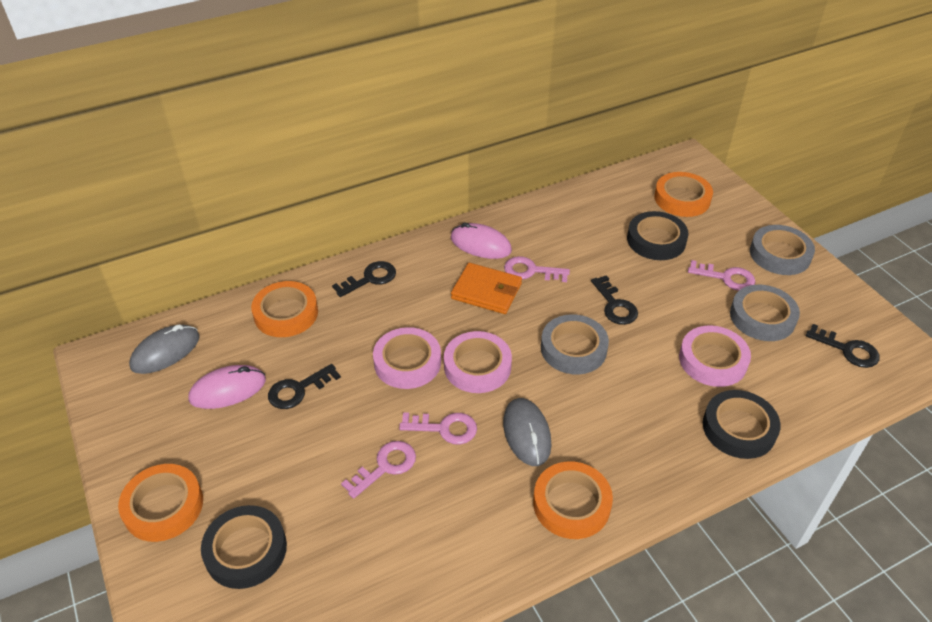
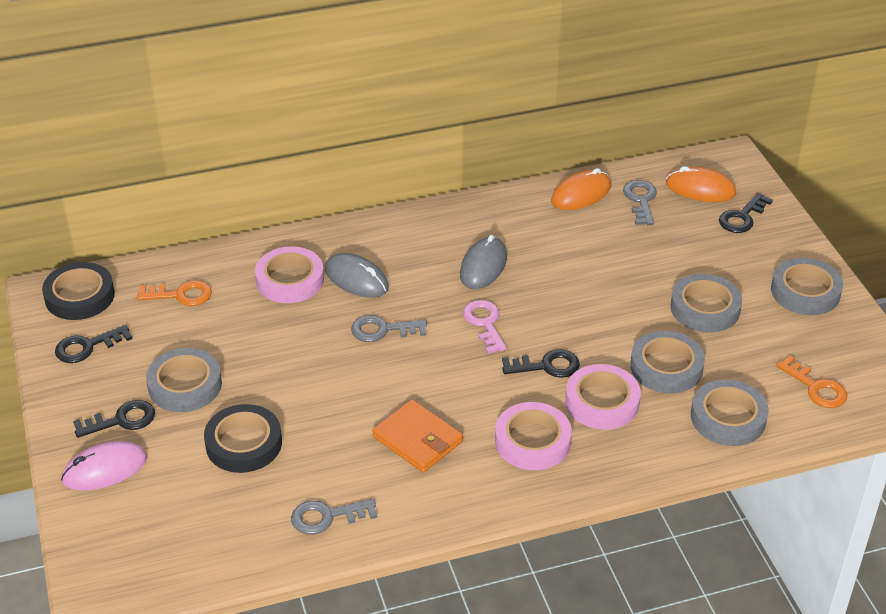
black tape: [201,505,287,589] [627,211,689,260] [703,390,781,459] = 3 -> [42,262,115,320] [204,404,282,473] = 2
grey key: none = 0 -> [291,499,377,535] [351,315,427,342] [623,180,657,225] = 3
grey tape: [541,314,609,374] [730,285,800,341] [750,225,815,275] = 3 -> [146,348,222,412] [630,330,705,393] [670,274,742,332] [691,379,769,446] [771,258,843,315] = 5
orange key: none = 0 -> [137,280,212,306] [776,356,847,408] = 2
orange mouse: none = 0 -> [551,168,611,210] [666,166,736,202] = 2
orange tape: [118,464,203,542] [251,281,318,337] [533,461,613,539] [654,172,713,217] = 4 -> none = 0
pink key: [341,441,416,499] [399,412,477,445] [504,256,570,282] [688,260,755,291] = 4 -> [463,300,507,354] = 1
pink mouse: [188,365,266,409] [451,222,512,259] = 2 -> [61,441,147,490] = 1

